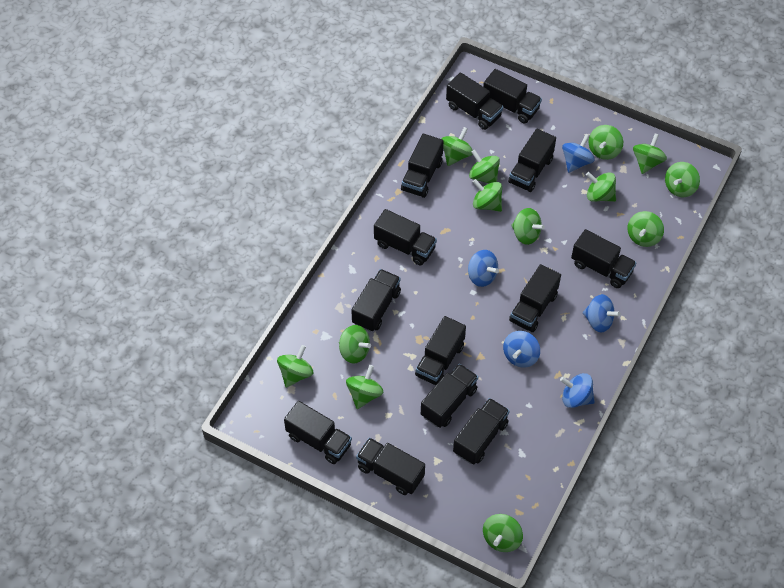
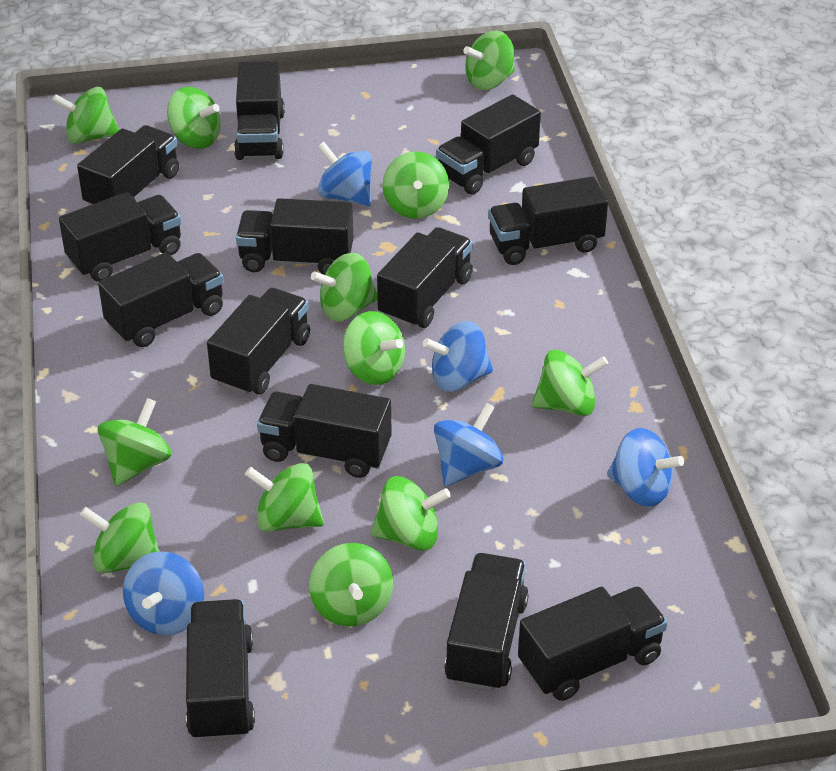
green spinning top: [277,345,313,388] [339,325,371,363] [346,365,383,409] [441,127,473,166] [469,150,500,183] [473,179,502,212] [483,514,523,552] [512,208,545,245] [586,172,616,202] [589,125,623,160] [627,211,664,247] [633,133,667,174] [665,162,700,197] = 13 -> [52,87,119,144] [80,502,159,573] [98,398,171,486] [167,87,221,149] [245,463,324,532] [309,543,393,627] [311,253,378,322] [343,311,405,385] [371,476,451,551] [382,151,449,219] [464,31,515,90] [532,350,608,416] = 12

